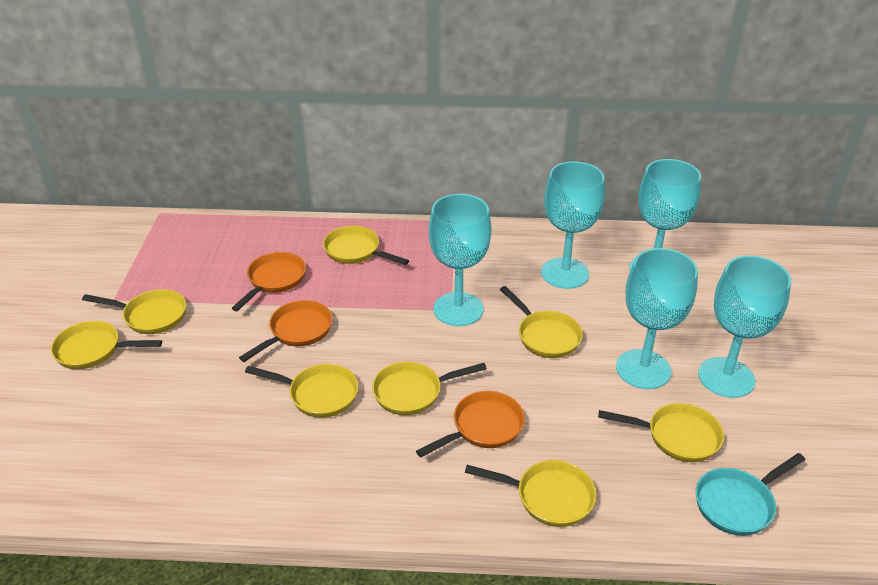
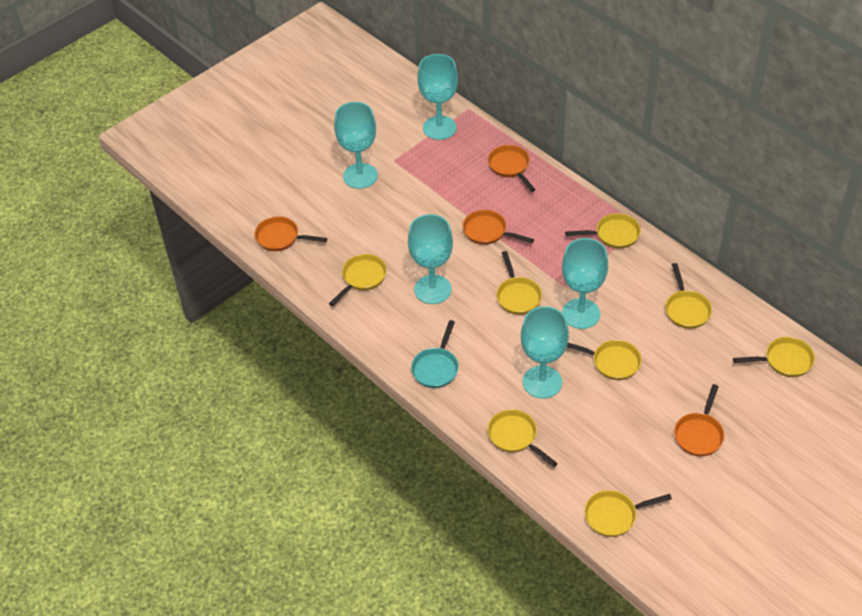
orange pan: [232,252,306,311] [239,300,332,362] [416,391,525,458] = 3 -> [255,216,327,251] [463,210,534,245] [488,145,536,192] [674,384,724,456] = 4

